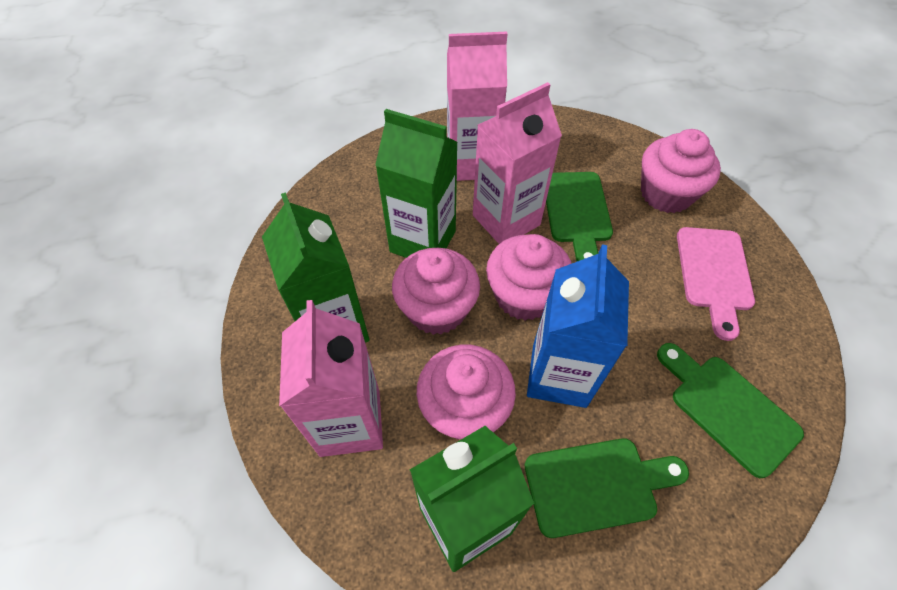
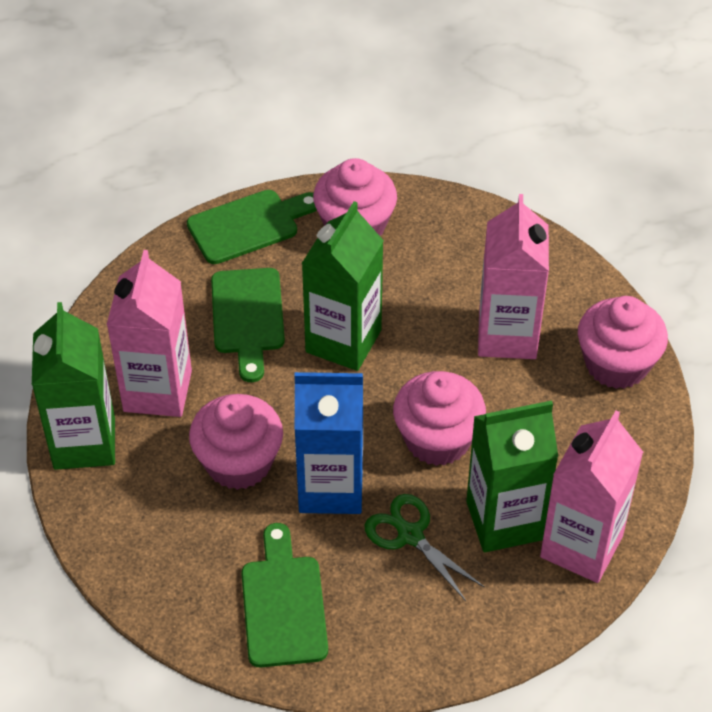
green scissors: none = 0 -> [365,494,485,601] = 1
pink cutting board: [677,227,755,341] = 1 -> none = 0

